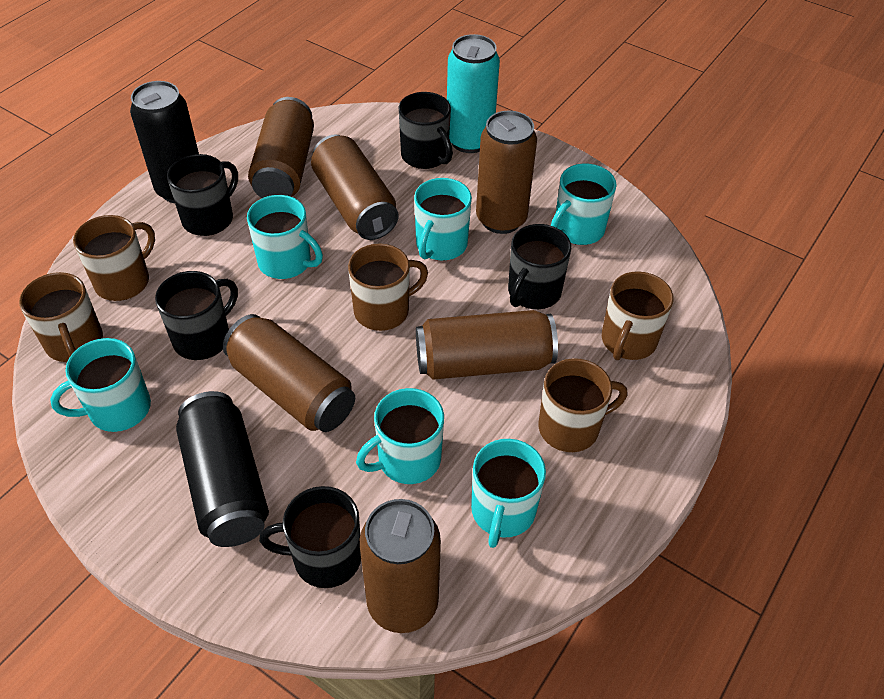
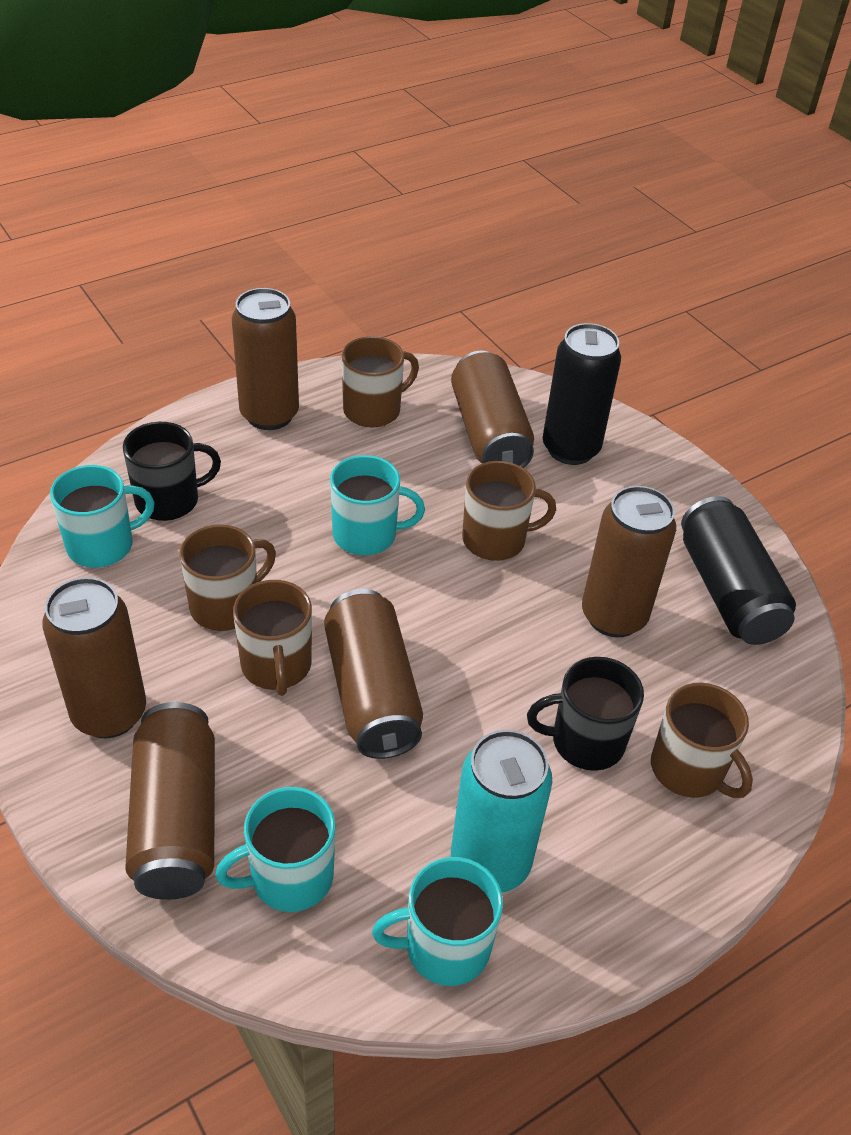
black mug: [155,271,238,360] [167,154,238,236] [259,486,361,588] [399,92,453,169] [508,224,571,309] = 5 -> [123,422,221,521] [527,657,644,771] = 2
turquoise mug: [50,338,151,432] [247,195,323,279] [356,388,444,484] [414,178,472,261] [471,439,546,548] [551,163,617,245] = 6 -> [50,465,155,568] [215,787,335,912] [330,455,425,555] [372,857,503,986] = 4

